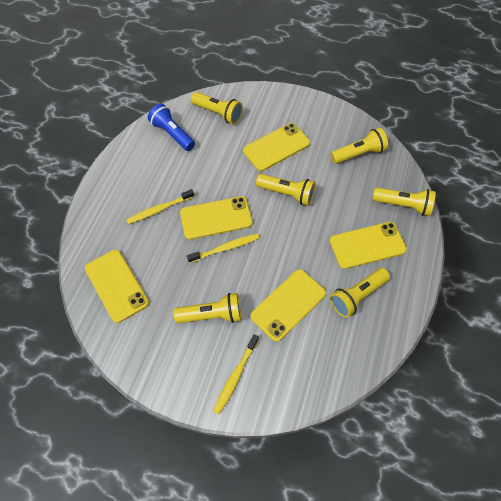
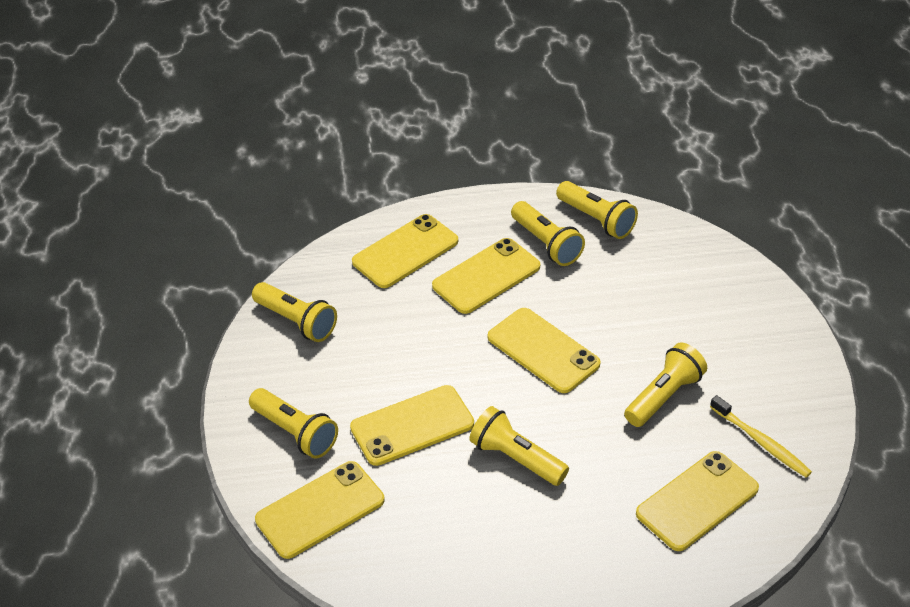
blue flashlight: [148,104,195,151] = 1 -> none = 0
yellow phone: [85,250,149,323] [180,196,253,240] [243,123,310,171] [250,269,326,342] [330,222,407,269] = 5 -> [255,461,385,559] [350,385,474,466] [352,214,458,288] [432,238,540,314] [488,308,601,393] [636,451,759,551] = 6
yellow toothbrush: [127,189,194,224] [187,234,259,263] [213,335,259,415] = 3 -> [710,395,812,478] = 1

